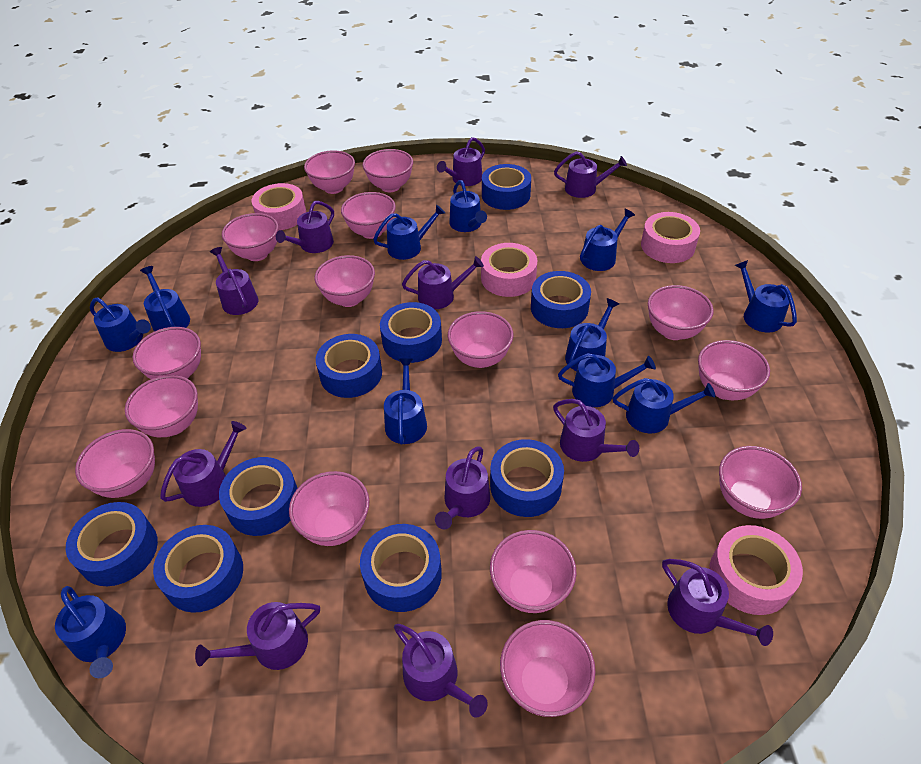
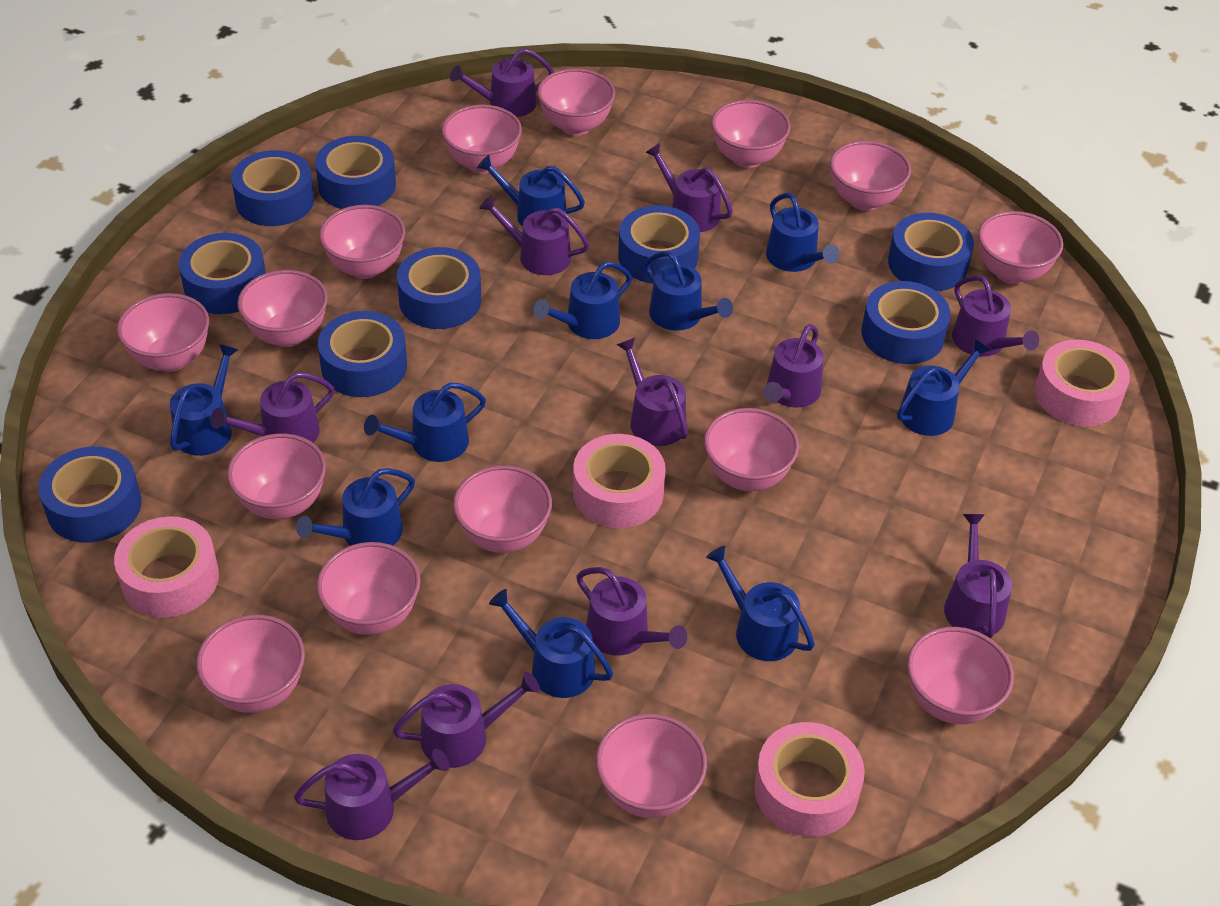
blue watering can: [55,586,126,678] [90,297,151,352] [140,266,190,331] [373,205,445,260] [384,358,427,445] [449,180,487,232] [558,353,656,407] [565,298,619,371] [580,209,635,271] [613,378,715,433] [735,260,797,332] = 11 -> [170,344,239,456] [296,468,415,546] [364,382,486,462] [477,155,585,227] [489,589,613,698] [534,262,632,339] [644,251,733,331] [706,546,815,661] [766,193,840,272] [897,339,991,436] = 10

